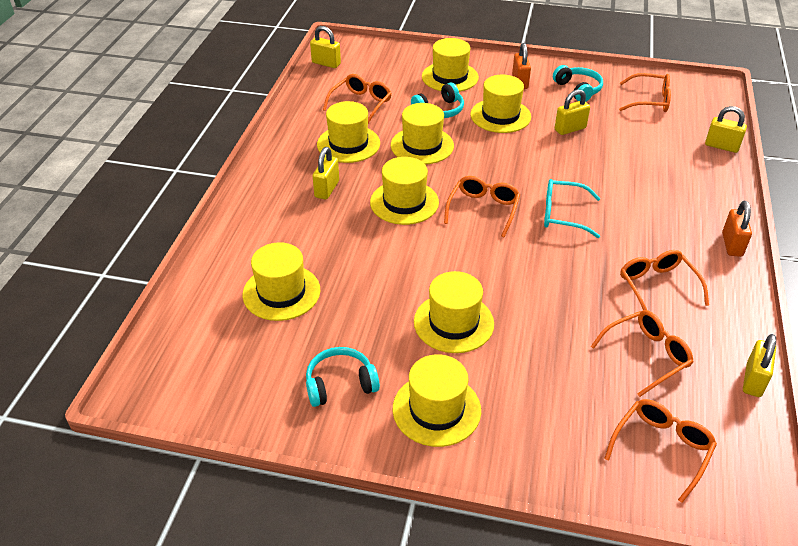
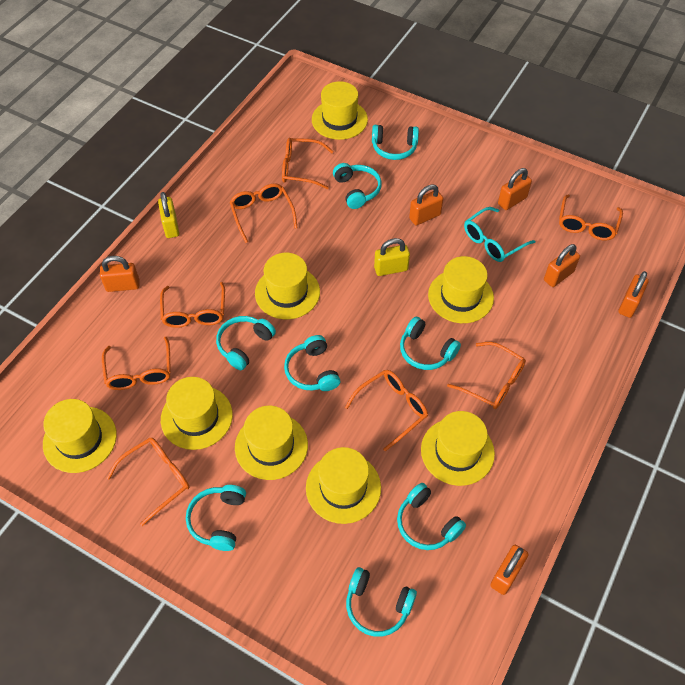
orange glasses: [323,74,392,123] [444,176,520,238] [591,310,693,397] [604,399,717,503] [619,73,671,112] [620,250,709,310] = 6 -> [102,337,171,390] [107,438,189,526] [160,282,225,328] [230,183,297,243] [282,138,334,189] [345,370,428,452] [447,342,526,409] [559,195,623,241] = 8
orange padlock: [512,43,531,89] [722,201,752,257] = 2 -> [100,256,140,292] [409,184,443,226] [490,545,529,595] [498,168,532,210] [544,244,580,287] [618,271,649,318] = 6
turquoise headphones: [306,347,380,407] [411,83,464,118] [553,65,603,102] = 3 -> [186,485,246,551] [216,316,276,370] [284,335,340,391] [333,163,382,209] [346,567,417,637] [372,125,419,160] [397,483,466,550] [400,317,461,370] = 8
yellow padlock: [310,26,341,68] [313,147,339,200] [555,89,590,135] [705,106,747,153] [743,334,776,397] = 5 -> [158,192,179,238] [374,238,410,276] = 2

